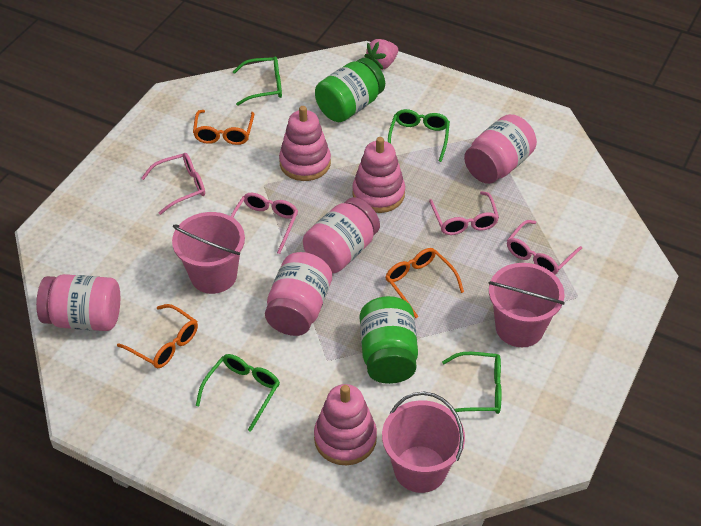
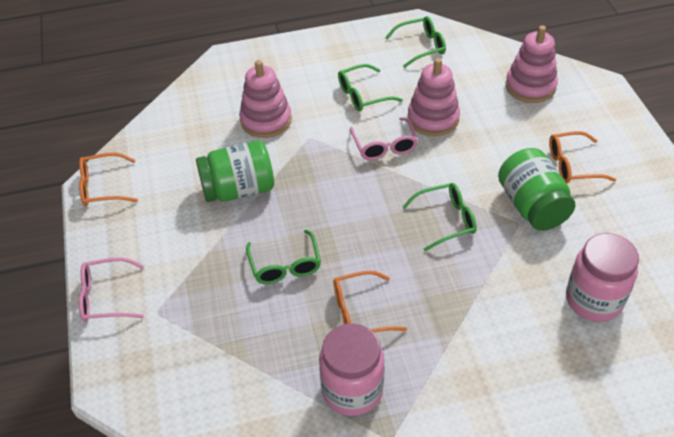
pink bucket: [172,212,245,294] [382,392,465,493] [489,263,565,347] = 3 -> none = 0
pink glasses: [141,153,205,215] [231,193,298,254] [429,191,499,235] [507,220,582,274] = 4 -> [79,257,144,322] [350,117,418,160] = 2
pink jar: [36,274,120,331] [265,252,332,336] [303,197,380,273] [464,114,537,184] = 4 -> [319,323,385,416] [566,233,639,322] = 2
pink strawberry: [364,39,398,70] = 1 -> none = 0

